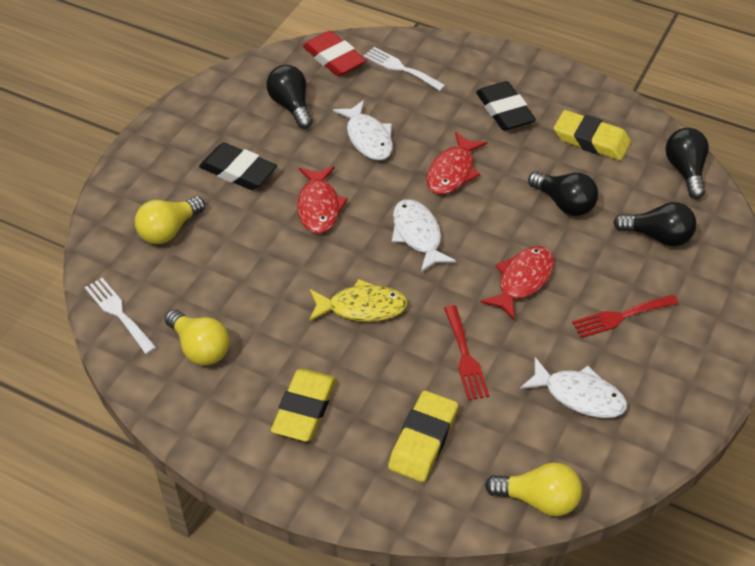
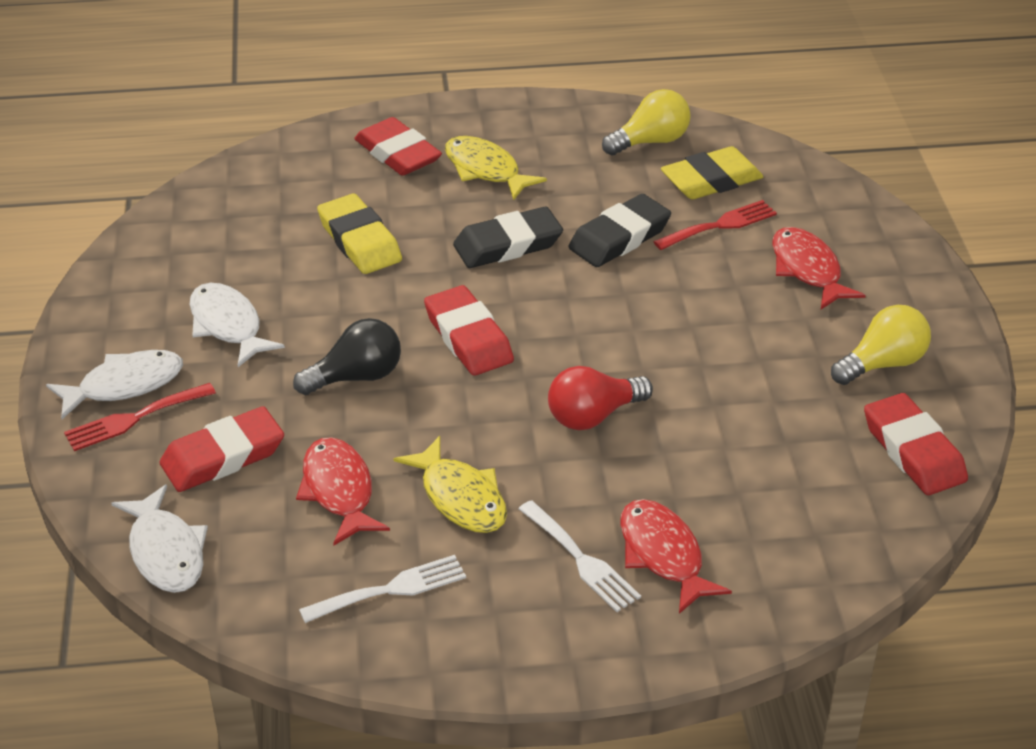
black light bulb: [266,65,313,129] [528,171,598,216] [613,202,697,246] [665,128,709,199] = 4 -> [293,318,401,395] = 1
red eraser: [303,31,366,76] = 1 -> [160,406,284,492] [354,117,442,176] [424,285,514,376] [864,393,968,495] = 4
red light bulb: none = 0 -> [548,366,653,430] = 1
yellow eraser: [271,369,336,442] [388,391,458,482] [554,110,631,161] = 3 -> [317,194,402,274] [661,146,764,199] = 2
yellow fish: [309,279,408,322] = 1 -> [394,436,507,533] [445,136,547,200] = 2
yellow light bulb: [135,196,205,244] [165,309,229,366] [485,463,582,516] = 3 -> [602,89,691,155] [831,305,931,385] = 2

